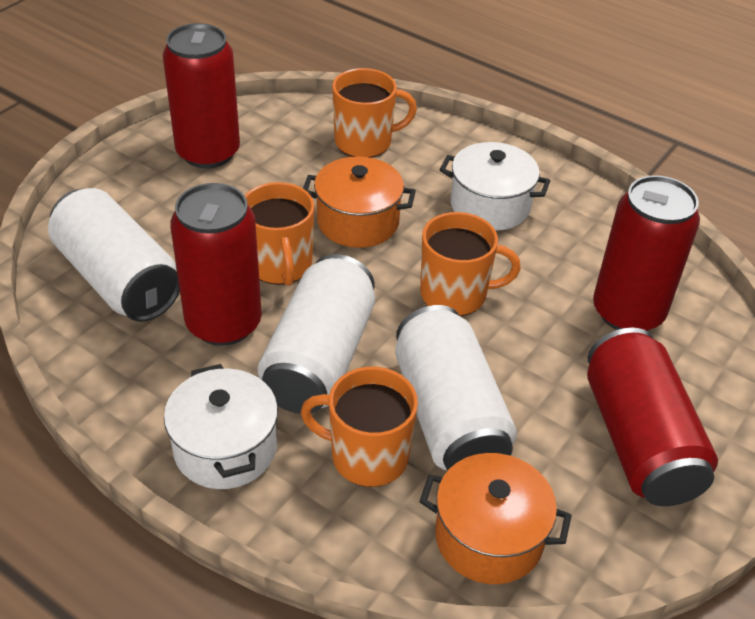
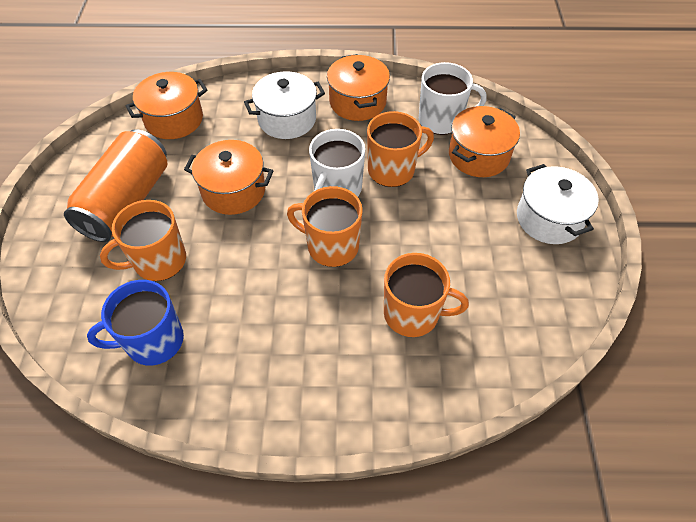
blue mug: none = 0 -> [87,280,184,366] = 1
orange can: none = 0 -> [64,129,167,242] = 1
orange pot: [303,156,416,248] [419,453,572,584] = 2 -> [126,72,208,139] [184,140,273,215] [327,54,390,121] [449,106,520,177] = 4
red can: [163,23,240,168] [170,183,262,346] [587,328,718,506] [593,175,700,331] = 4 -> none = 0
white can: [48,188,180,322] [258,254,375,414] [395,305,517,471] = 3 -> none = 0
white mug: none = 0 -> [309,129,365,197] [419,62,487,135] = 2

